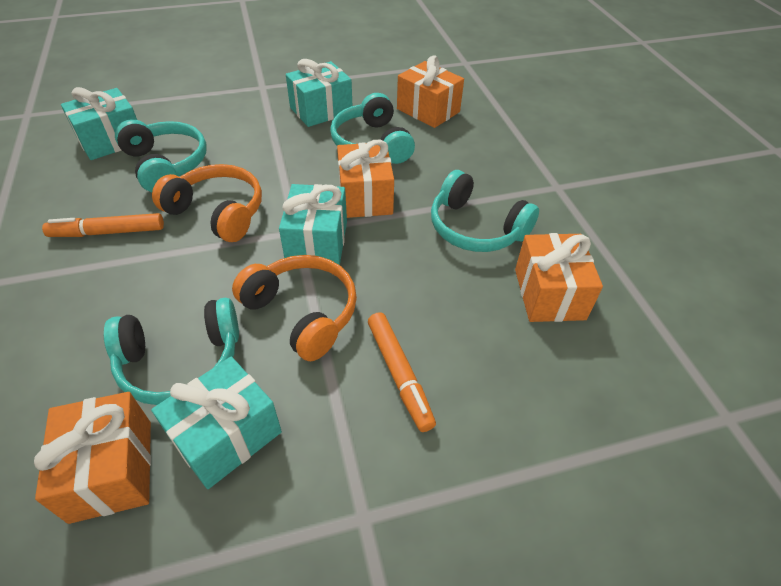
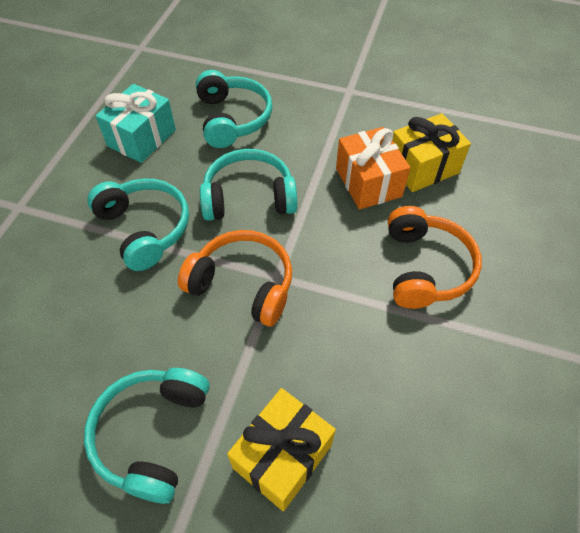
orange gift: [34,392,151,524] [337,140,394,218] [397,55,464,128] [515,233,603,322] = 4 -> [336,127,410,209] = 1
orange marker: [42,213,164,237] [368,312,436,432] = 2 -> none = 0
turquoise gift: [61,87,137,160] [151,356,282,489] [279,184,347,265] [286,59,352,127] = 4 -> [95,84,176,163] = 1
yellow gift: none = 0 -> [227,388,336,511] [393,113,471,192] = 2

